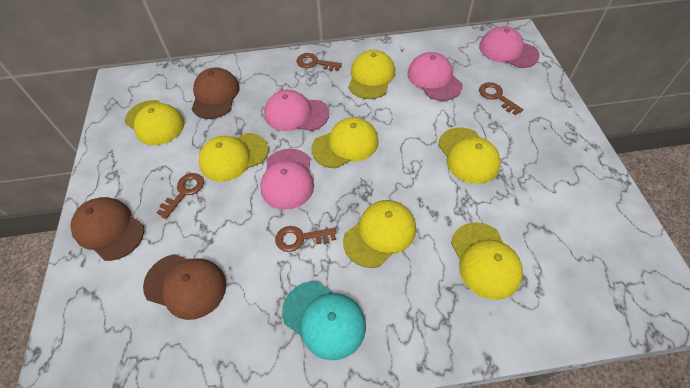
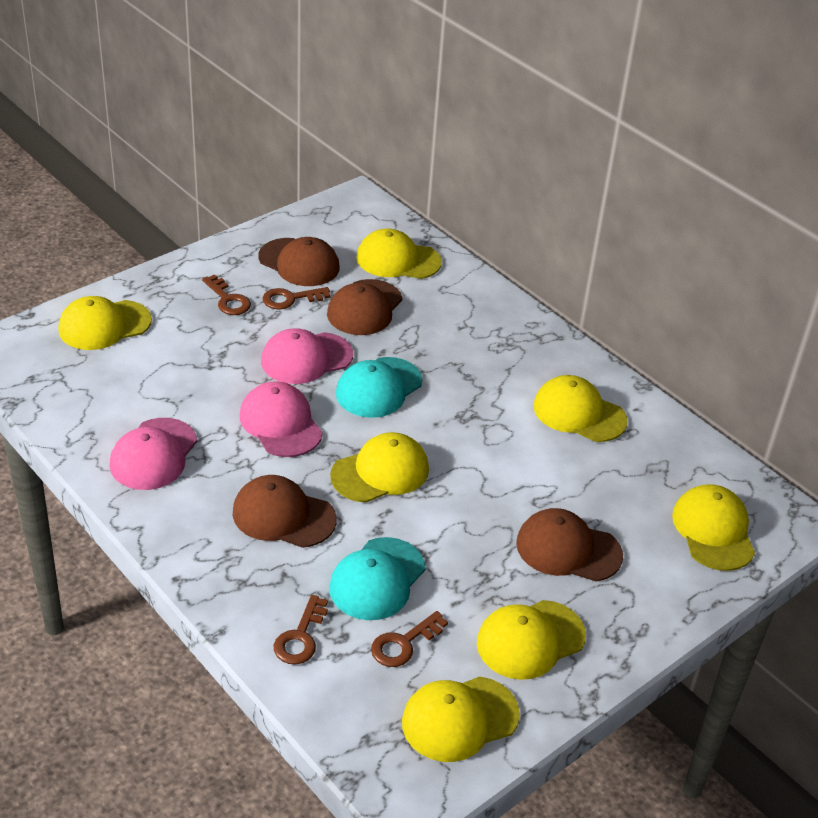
brown cap: [71,197,144,261] [143,254,226,320] [192,67,240,119] = 3 -> [233,475,337,548] [258,237,340,286] [327,279,402,335] [516,508,623,582] = 4
pink cap: [260,149,314,210] [264,90,329,131] [407,52,463,101] [479,26,540,68] = 4 -> [110,418,197,490] [240,381,323,457] [261,328,353,384] = 3
turquoise cap: [282,281,366,360] = 1 -> [329,537,425,620] [336,357,422,418] = 2

